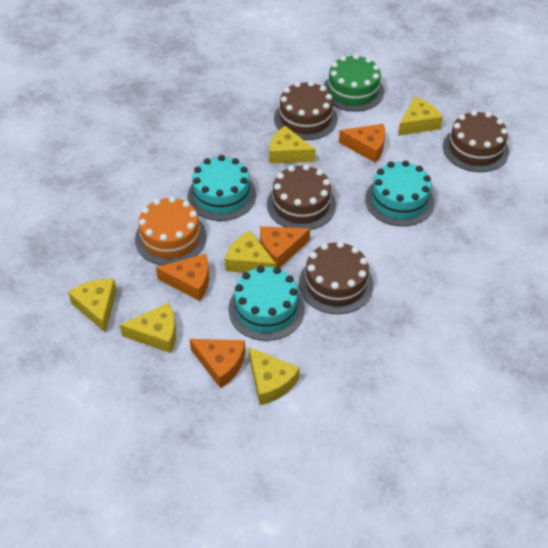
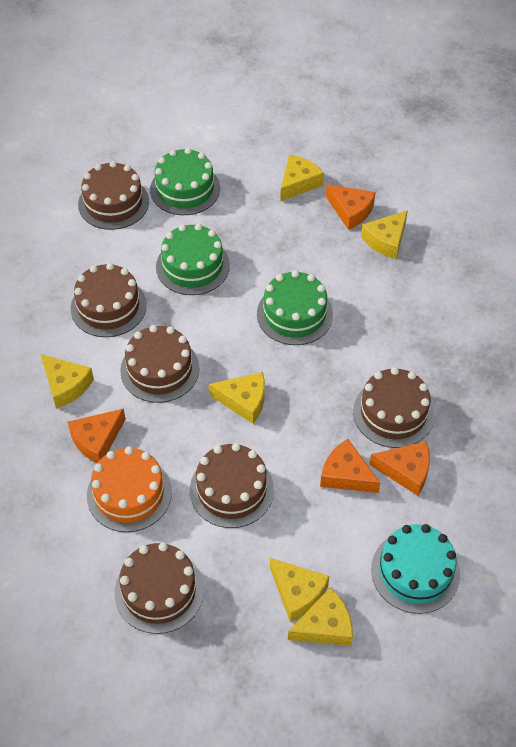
brown cake: [267,164,336,230] [274,81,337,140] [299,241,373,314] [443,110,509,172] = 4 -> [71,263,147,337] [78,161,149,230] [114,542,204,634] [120,325,199,403] [190,443,274,528] [353,367,434,448] = 6
green cake: [323,54,384,112] = 1 -> [150,148,220,215] [156,224,230,295] [257,270,333,345] = 3
turquoise cake: [188,155,256,221] [228,266,305,341] [365,160,434,226] = 3 -> [371,524,460,614] = 1

